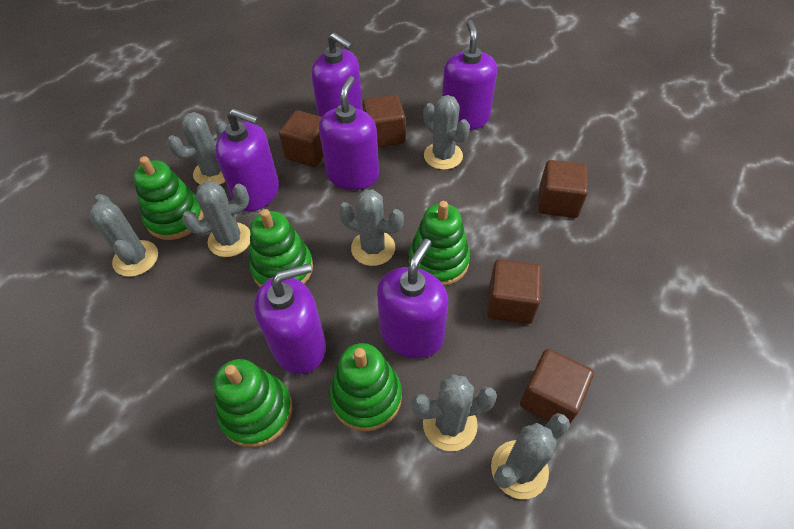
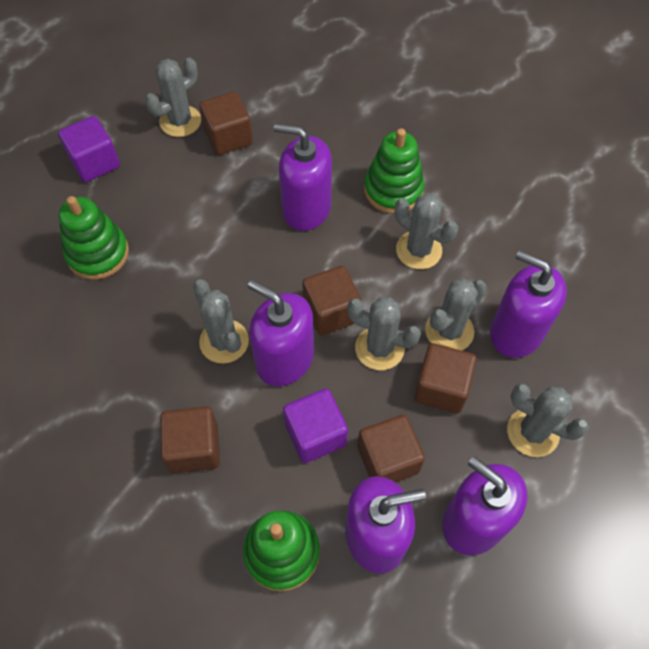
green stacking toy: [133,156,204,240] [214,359,293,448] [250,209,313,287] [330,343,402,432] [409,201,470,286] = 5 -> [58,196,129,280] [243,511,320,592] [364,128,425,214] = 3
grey cactus: [89,194,158,277] [167,112,227,185] [182,181,250,257] [338,189,404,266] [411,374,497,451] [423,95,470,170] [491,413,570,499] = 7 -> [145,58,201,137] [193,279,249,363] [347,297,421,370] [395,193,458,269] [425,278,487,351] [507,383,589,457] = 6
purple cube: none = 0 -> [58,116,120,182] [283,389,348,463] = 2
purple soap dispenser: [215,109,279,211] [254,263,326,374] [311,32,363,117] [319,76,379,190] [377,239,448,358] [442,20,497,130] = 6 -> [248,280,314,386] [274,123,332,231] [345,476,426,574] [442,456,527,555] [490,250,567,358] = 5

